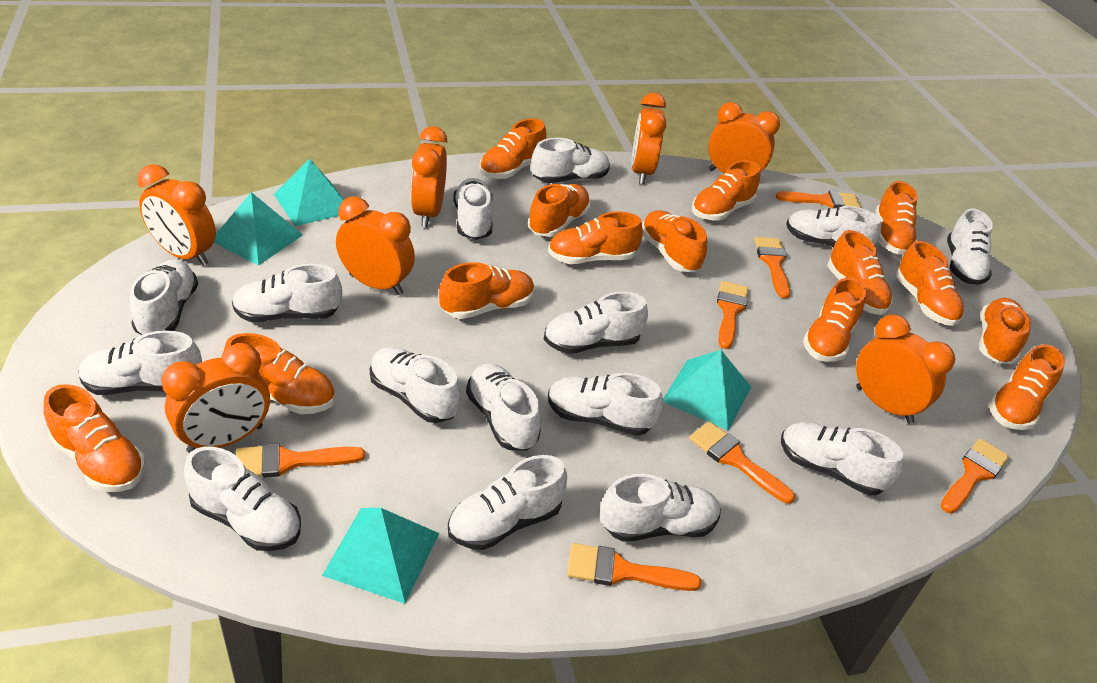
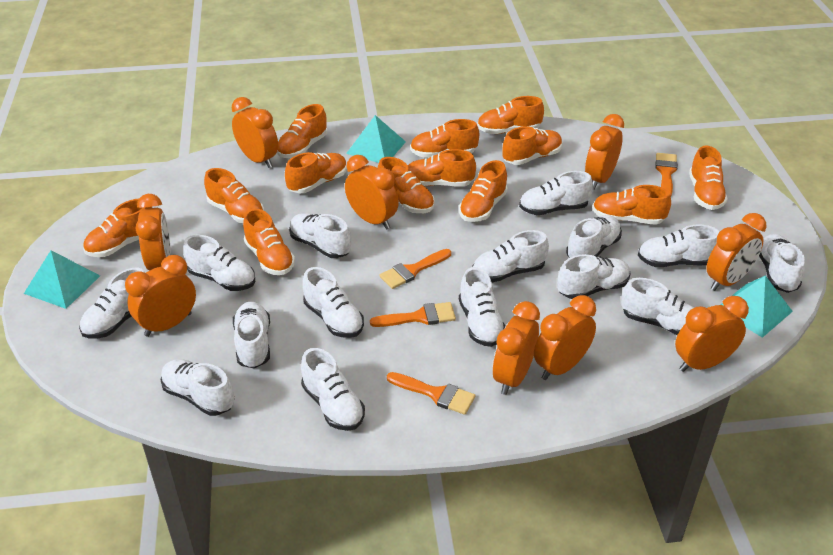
orange brush: [236,443,365,478] [567,543,701,591] [689,421,795,504] [717,281,748,349] [754,237,790,299] [776,190,861,208] [941,438,1009,513] = 7 -> [370,302,456,327] [379,249,451,289] [387,372,475,415] [655,153,678,197] = 4
orange clock: [138,164,216,266] [161,343,270,453] [336,196,415,295] [411,126,448,227] [631,93,666,184] [708,102,780,173] [856,314,955,424] = 7 -> [125,255,196,337] [136,194,171,270] [232,97,278,168] [345,155,399,229] [493,301,540,395] [534,295,596,380] [585,114,624,190] [675,296,749,372] [706,213,767,291] = 9
orange shoe: [43,384,146,492] [223,333,335,414] [439,262,535,319] [480,118,547,179] [528,184,591,237] [548,212,643,264] [642,210,707,272] [692,160,761,220] [803,277,866,362] [827,230,893,315] [875,181,918,255] [896,241,964,326] [979,298,1032,364] [989,344,1065,430] = 14 -> [83,199,152,257] [204,168,264,223] [243,208,295,275] [277,104,327,158] [285,152,347,193] [378,157,435,213] [408,149,476,187] [410,119,479,158] [459,160,507,222] [477,96,544,134] [502,126,562,165] [592,185,671,225] [689,146,728,210] = 13
turquoise pyramid: [214,192,303,265] [274,159,344,226] [322,508,439,604] [663,350,751,431] = 4 -> [24,250,100,309] [346,115,406,163] [721,276,793,338] = 3

